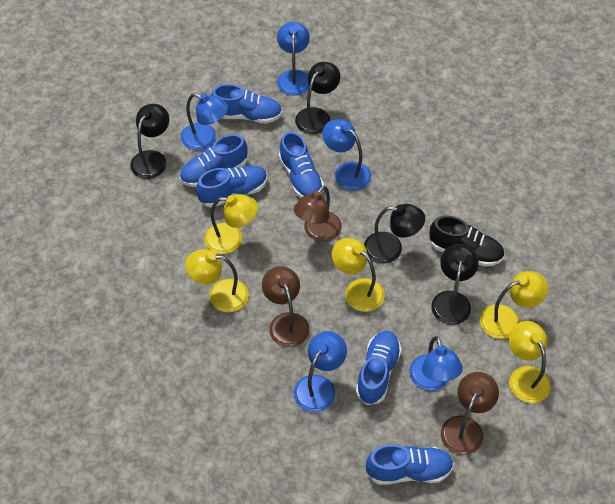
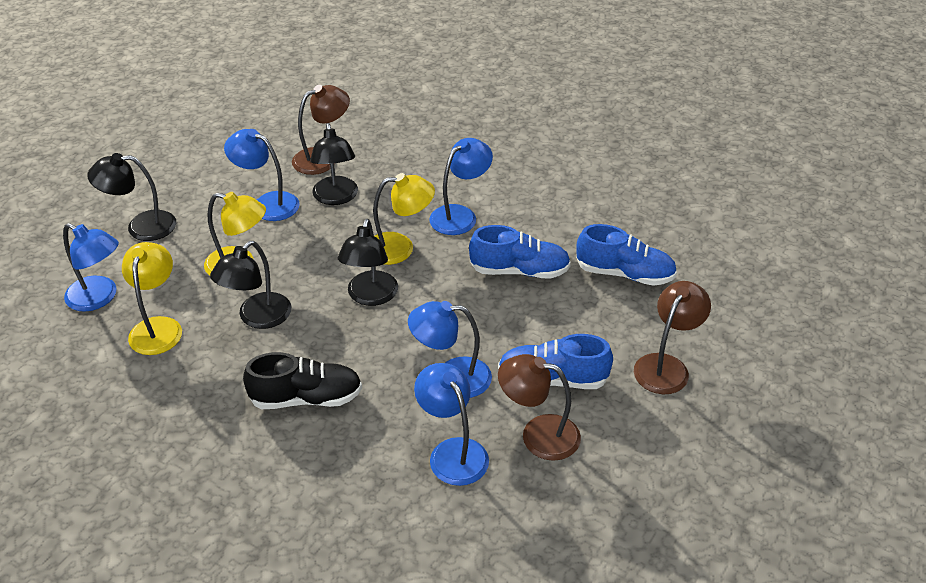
blue shoe: [180,134,248,187] [196,165,267,208] [211,84,282,124] [279,131,324,198] [356,331,402,405] [366,444,454,485] = 6 -> [469,225,571,279] [498,334,613,389] [576,224,677,286] = 3
yellow lamp: [185,249,249,312] [204,194,258,254] [332,238,385,312] [480,271,548,339] [509,321,551,403] = 5 -> [122,242,182,355] [204,192,266,276] [373,173,435,265] = 3

